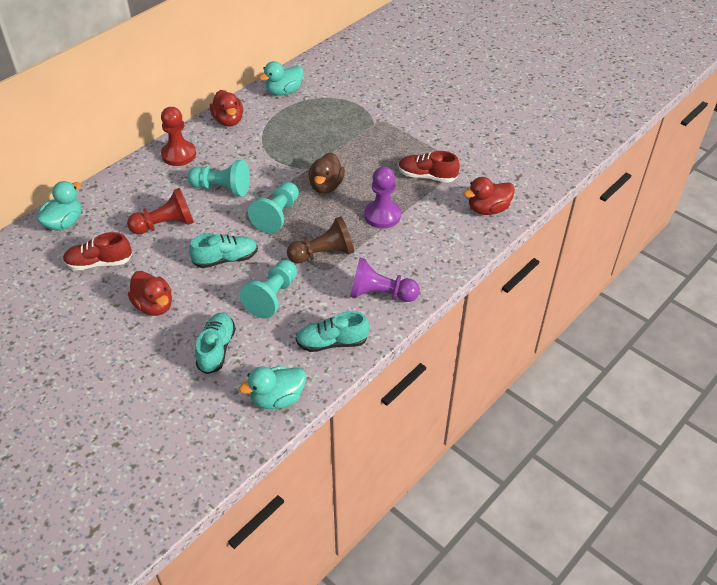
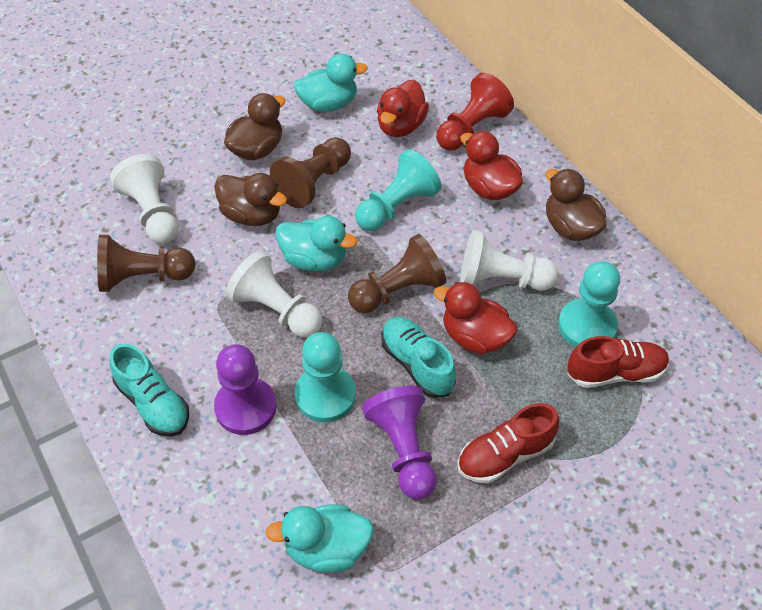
brown duck: [309,152,345,194] = 1 -> [214,173,287,226] [224,93,286,160] [546,169,606,241] = 3
brown pawn: [287,216,354,264] = 1 -> [97,235,195,292] [270,137,351,208] [348,234,446,313] = 3
red pawn: [127,188,194,235] [161,107,196,166] = 2 -> [436,73,514,151] = 1
turquoise shoe: [189,233,258,268] [195,313,236,374] [296,311,369,352] = 3 -> [109,343,189,436] [382,317,456,398] = 2
white pawn: none = 0 -> [110,154,179,244] [226,251,322,337] [460,230,559,291] = 3

